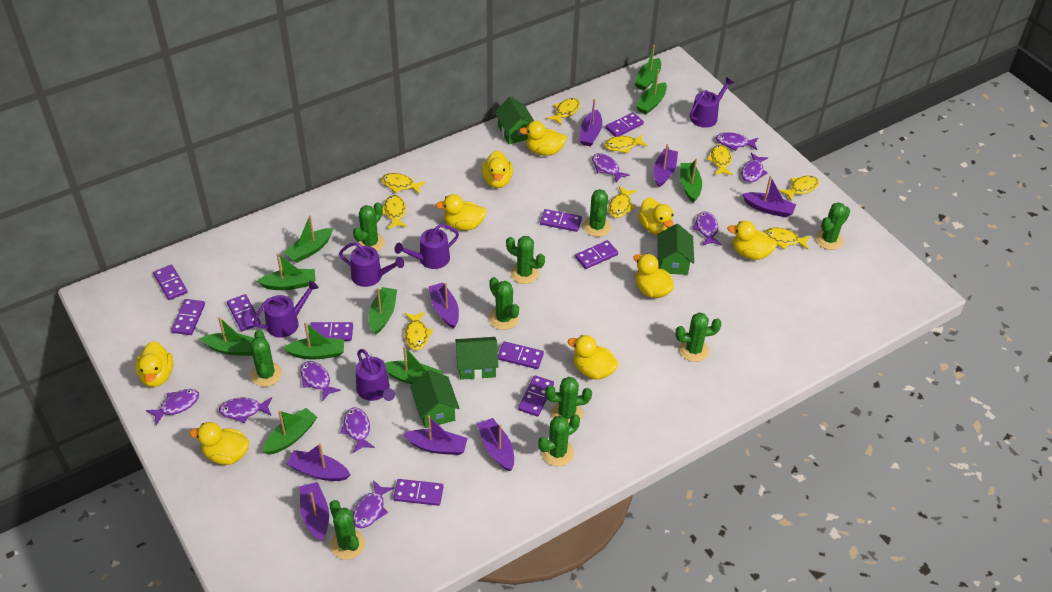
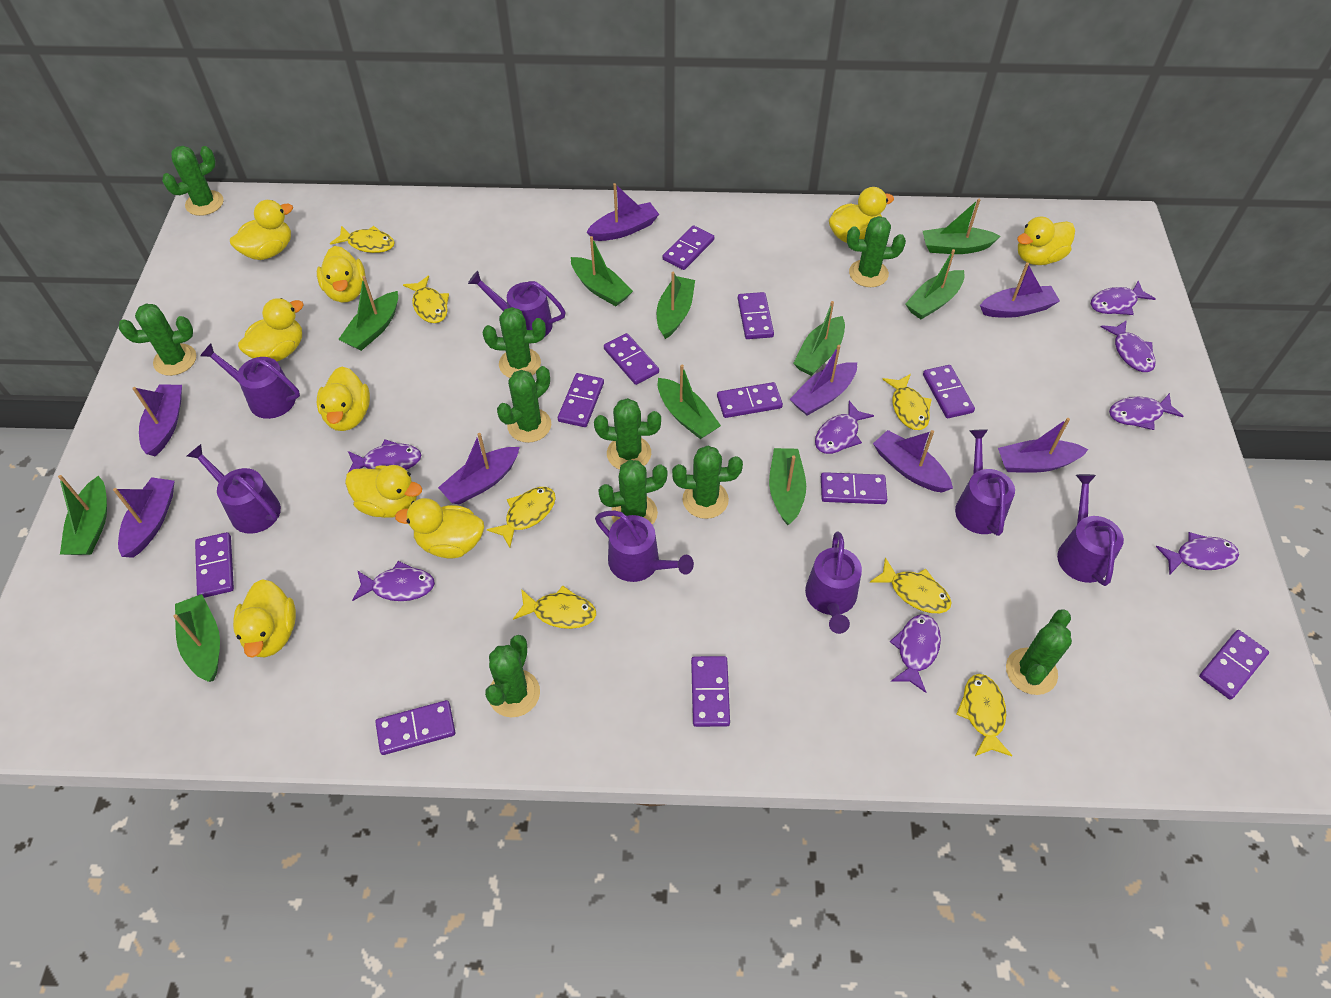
green house: [410,370,460,428] [455,337,498,380] [494,97,534,144] [657,224,694,275] = 4 -> none = 0
purple domino: [153,265,188,300] [171,299,205,335] [227,294,261,331] [309,322,353,341] [393,479,443,506] [498,341,544,369] [518,375,554,417] [540,209,582,232] [575,240,618,269] [606,112,644,137] = 10 -> [195,532,234,598] [375,700,455,755] [558,373,604,427] [604,333,659,385] [663,225,714,270] [691,656,730,727] [717,382,783,418] [738,292,774,339] [821,472,887,504] [923,365,975,418] [1199,630,1269,700] = 11
purple fish: [146,389,199,426] [219,397,272,423] [300,361,341,401] [340,408,375,453] [353,480,394,528] [592,153,630,183] [692,211,721,246] [716,132,758,151] [741,153,768,183] = 9 -> [348,439,421,473] [352,561,435,601] [815,401,874,454] [890,614,941,693] [1091,280,1155,315] [1101,320,1155,372] [1109,393,1183,430] [1156,532,1239,575] = 8
purple watering can: [253,281,319,338] [339,242,404,287] [356,349,395,401] [395,224,459,269] [690,77,734,128] = 5 -> [187,444,281,534] [200,343,300,419] [468,271,566,337] [595,511,694,582] [805,531,862,634] [955,429,1015,536] [1057,474,1124,586] = 7
yellow fish: [381,173,426,194] [382,195,407,229] [405,312,433,350] [547,98,580,125] [604,135,648,153] [608,186,636,218] [707,144,733,175] [764,228,810,250] [779,175,819,201] = 9 -> [330,226,395,253] [403,275,449,323] [487,487,556,548] [513,586,596,629] [870,557,952,613] [882,374,932,430] [956,674,1013,756] = 7

